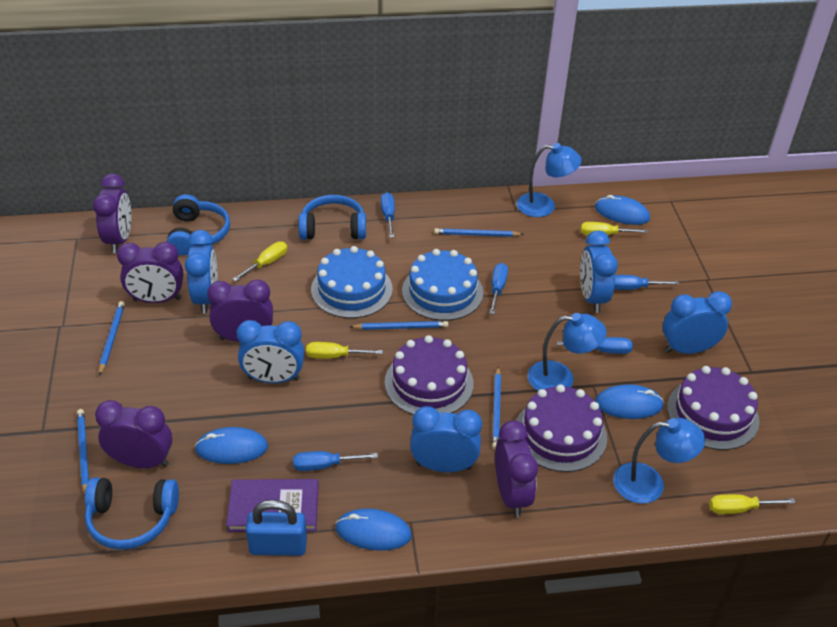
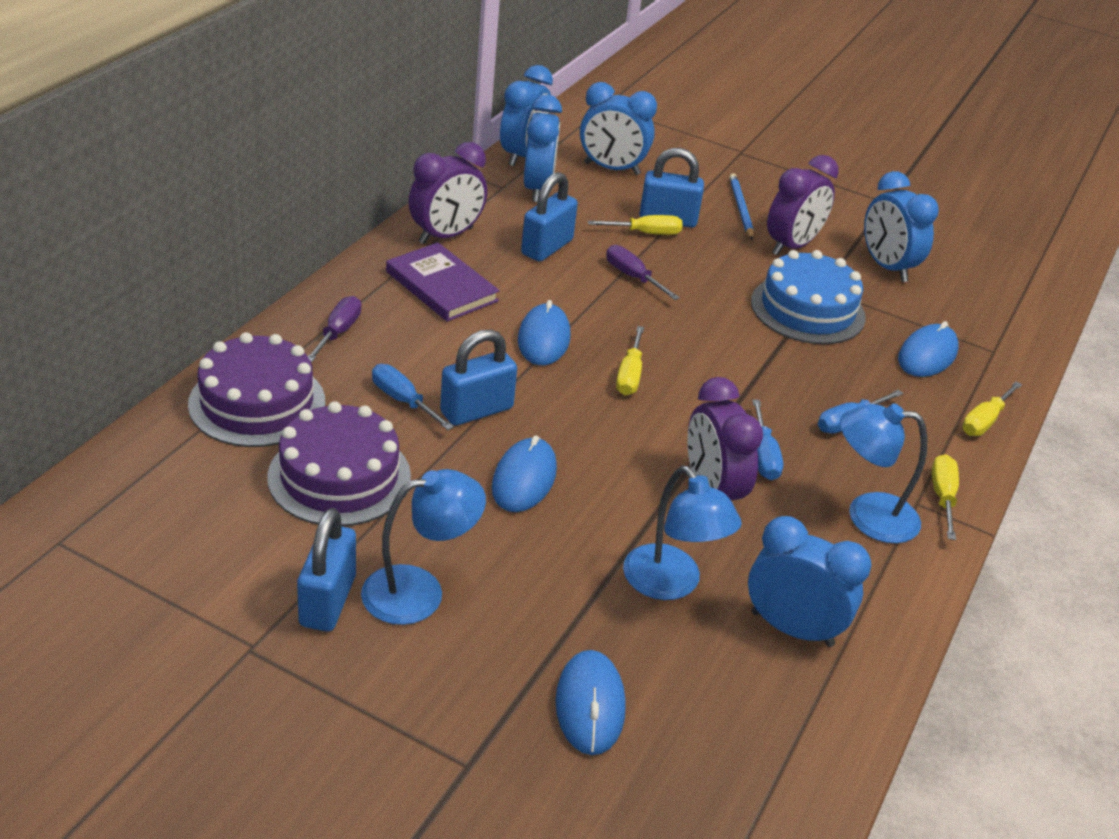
blue cake: [311,246,393,318] [402,249,483,321] = 2 -> [751,250,866,344] = 1
blue headphones: [85,478,179,550] [167,194,230,256] [298,195,366,240] = 3 -> none = 0
blue padlock: [246,500,307,556] = 1 -> [297,508,356,631] [440,329,517,426] [521,172,578,261] [639,148,704,228] = 4
blue pencil: [77,409,89,495] [99,301,125,376] [350,321,448,330] [434,228,524,237] [492,367,501,449] = 5 -> [729,173,754,240] = 1
blue screwdriver: [293,451,378,471] [381,192,395,238] [489,263,508,314] [557,337,633,354] [614,275,679,290] = 5 -> [372,364,454,430] [752,399,783,480] [818,390,903,434] = 3
purple cake: [385,335,474,415] [516,384,607,472] [667,366,759,450] = 3 -> [188,332,325,447] [267,401,411,526] = 2
purple clock: [93,173,131,253] [95,400,172,468] [117,242,183,303] [207,280,273,342] [495,420,538,517] = 5 -> [408,142,487,244] [687,377,763,500] [767,155,839,256] = 3
purple screwdriver: none = 0 -> [308,296,361,363] [606,245,680,300] = 2

